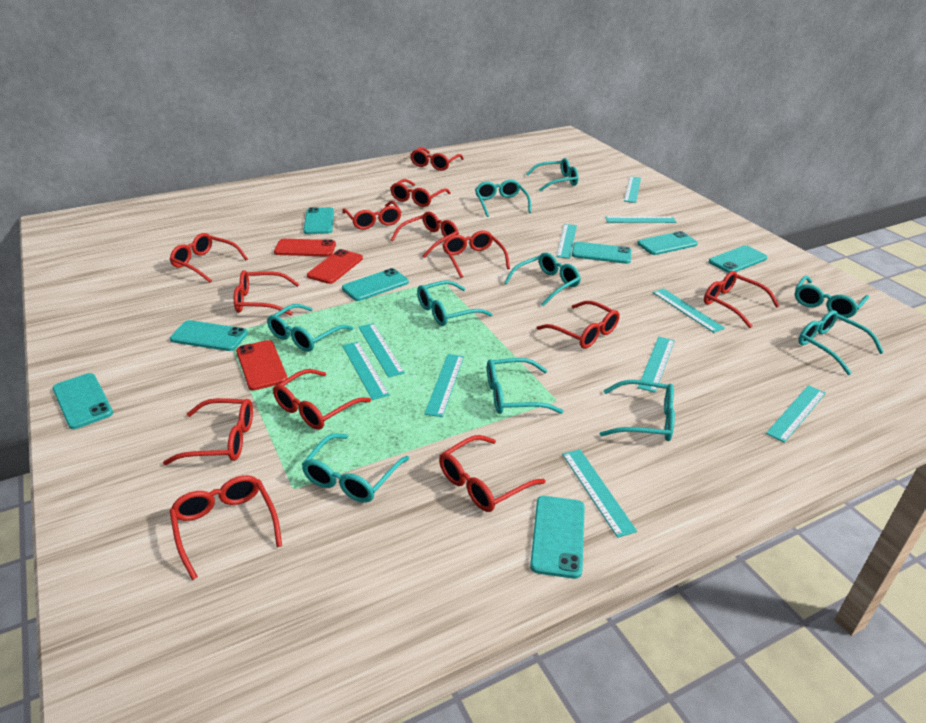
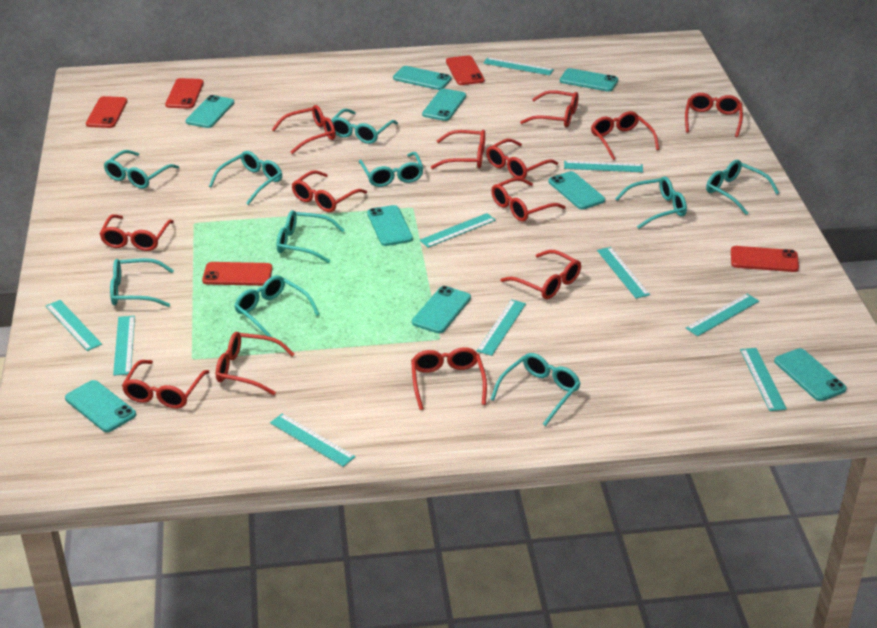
red phone: [236,340,287,390] [274,239,336,257] [307,249,363,284] = 3 -> [86,96,127,128] [165,78,204,109] [202,262,273,286] [446,55,484,85] [731,246,799,272] = 5
turquoise phone: [52,373,113,429] [170,320,248,351] [303,207,334,234] [342,268,409,301] [530,496,585,579] [572,242,632,264] [637,231,698,255] [709,245,768,273] = 8 -> [65,380,136,432] [186,95,234,128] [367,205,413,246] [393,66,452,90] [412,286,471,333] [422,88,466,121] [548,171,605,209] [560,68,618,92] [774,348,847,401] = 9

